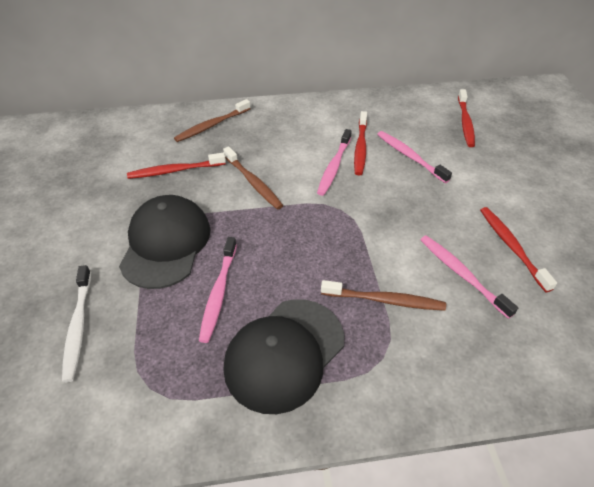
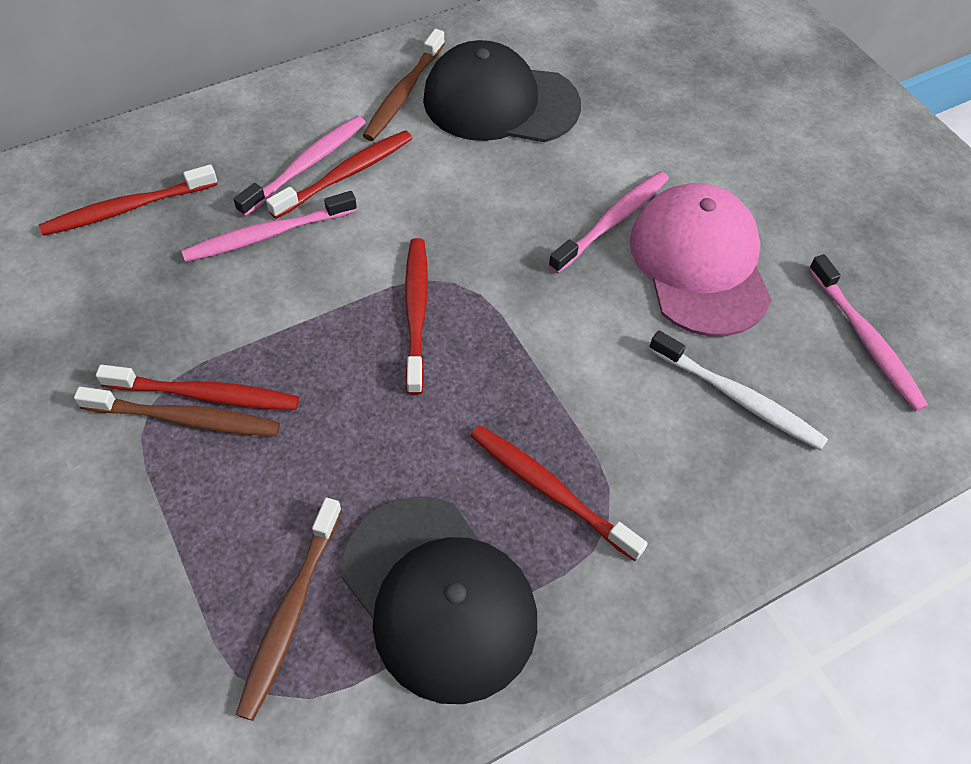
pink cap: none = 0 -> [630,183,772,336] = 1
red toothbrush: [127,153,226,179] [354,111,367,176] [458,89,475,147] [480,207,557,292] = 4 -> [39,164,218,236] [96,365,299,410] [266,130,413,219] [405,238,428,395] [470,425,647,561] = 5

